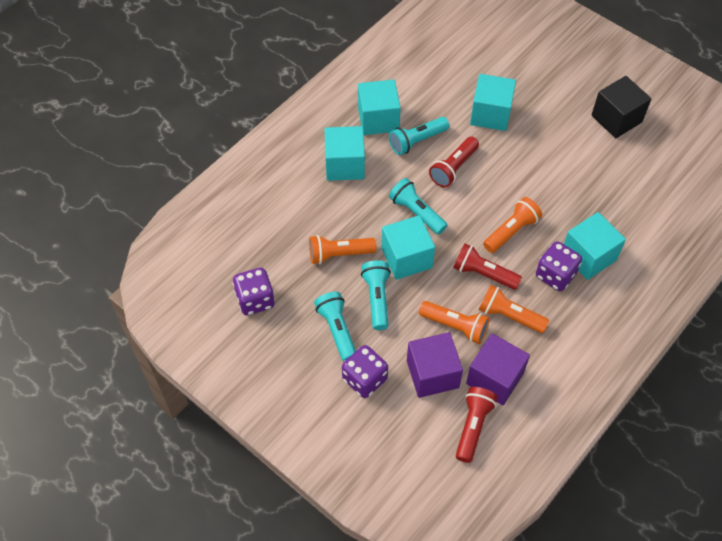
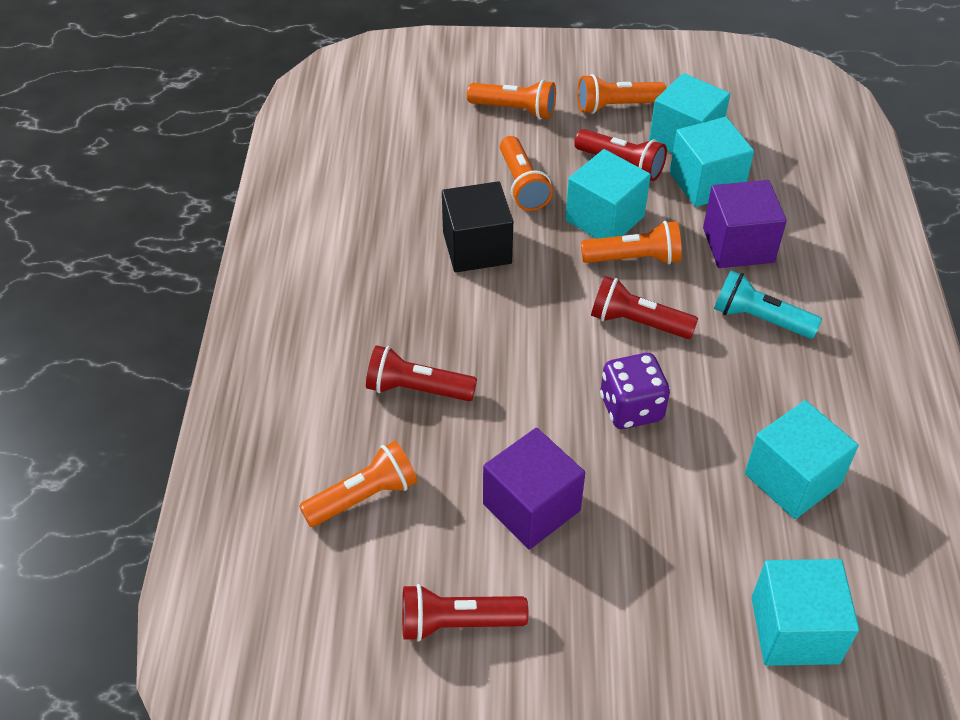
orange flashlight: [309,235,376,264] [419,301,490,344] [479,285,549,333] [483,197,542,253] = 4 -> [299,441,417,527] [467,80,556,120] [500,136,553,211] [577,74,667,114] [581,221,682,264] = 5
purple dice: [233,268,275,315] [342,345,388,398] [536,241,582,291] = 3 -> [600,353,670,429] = 1
red flashlight: [429,137,479,187] [453,243,522,290] [456,387,498,463] = 3 -> [366,345,477,401] [402,584,528,642] [574,129,667,181] [591,276,698,339] = 4
turquoise flashlight: [314,292,356,361] [361,260,391,330] [389,117,449,155] [389,178,447,235] = 4 -> [714,270,822,339] = 1

